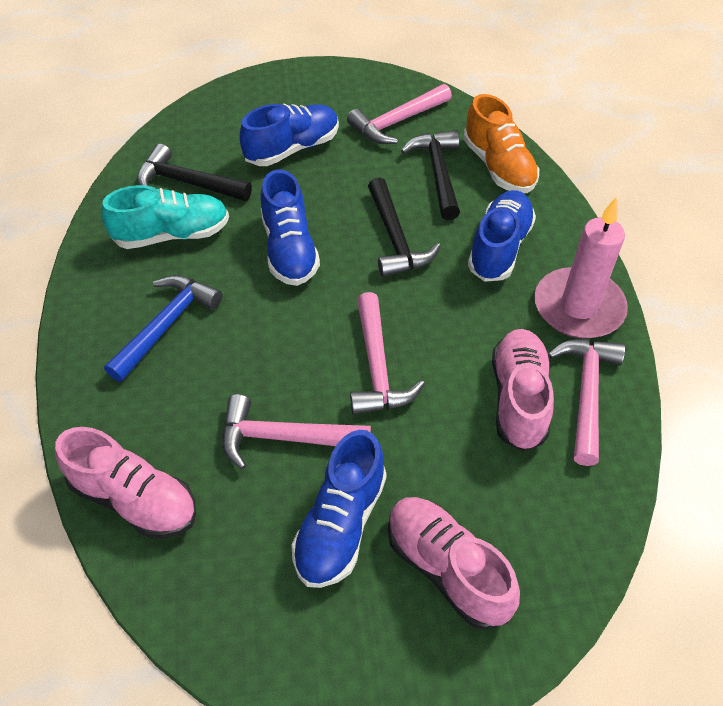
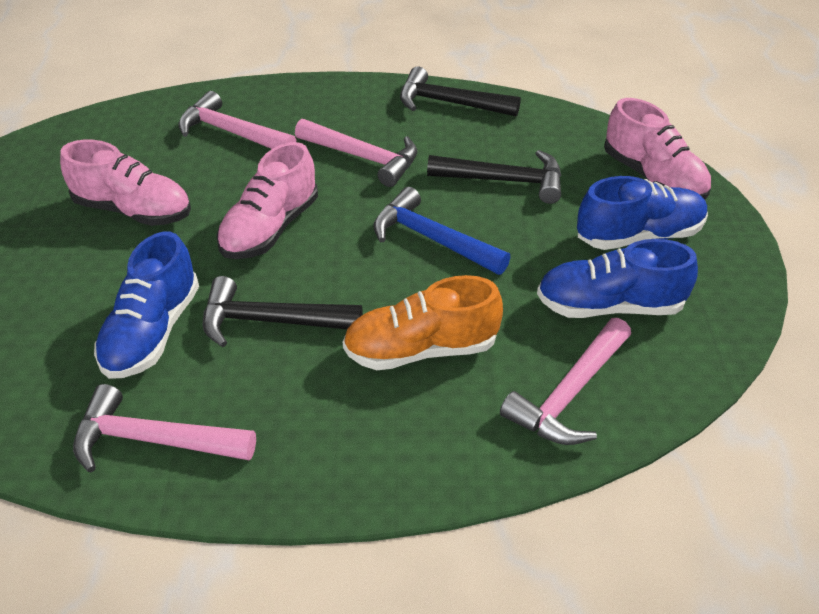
blue shoe: [239,104,339,166] [261,170,320,286] [292,430,387,588] [468,190,536,282] = 4 -> [94,232,199,379] [537,239,698,318] [577,176,708,250] = 3
pink candle: [534,197,628,339] = 1 -> none = 0
turquoise shoe: [101,185,229,249] = 1 -> none = 0

